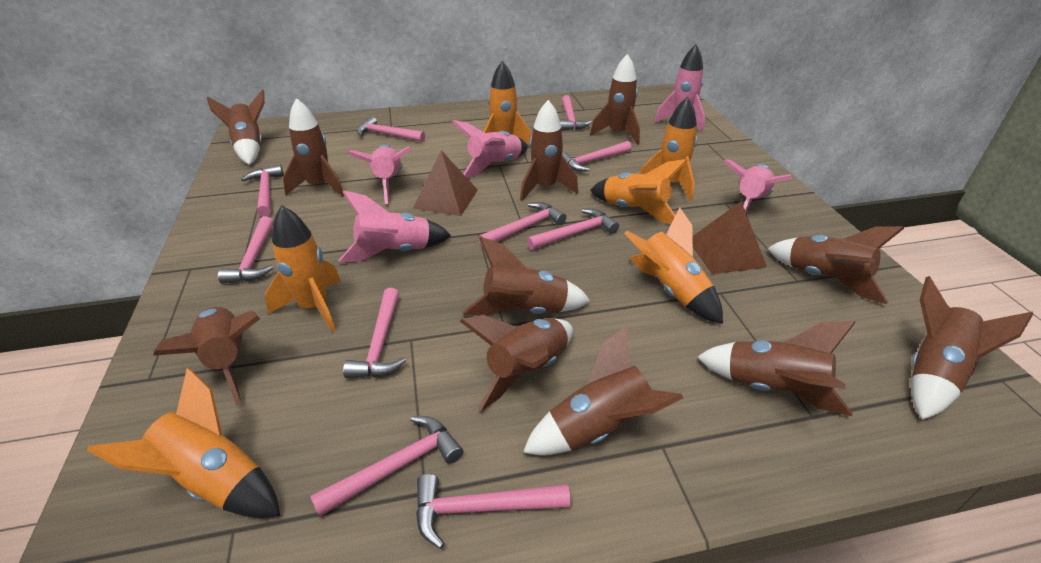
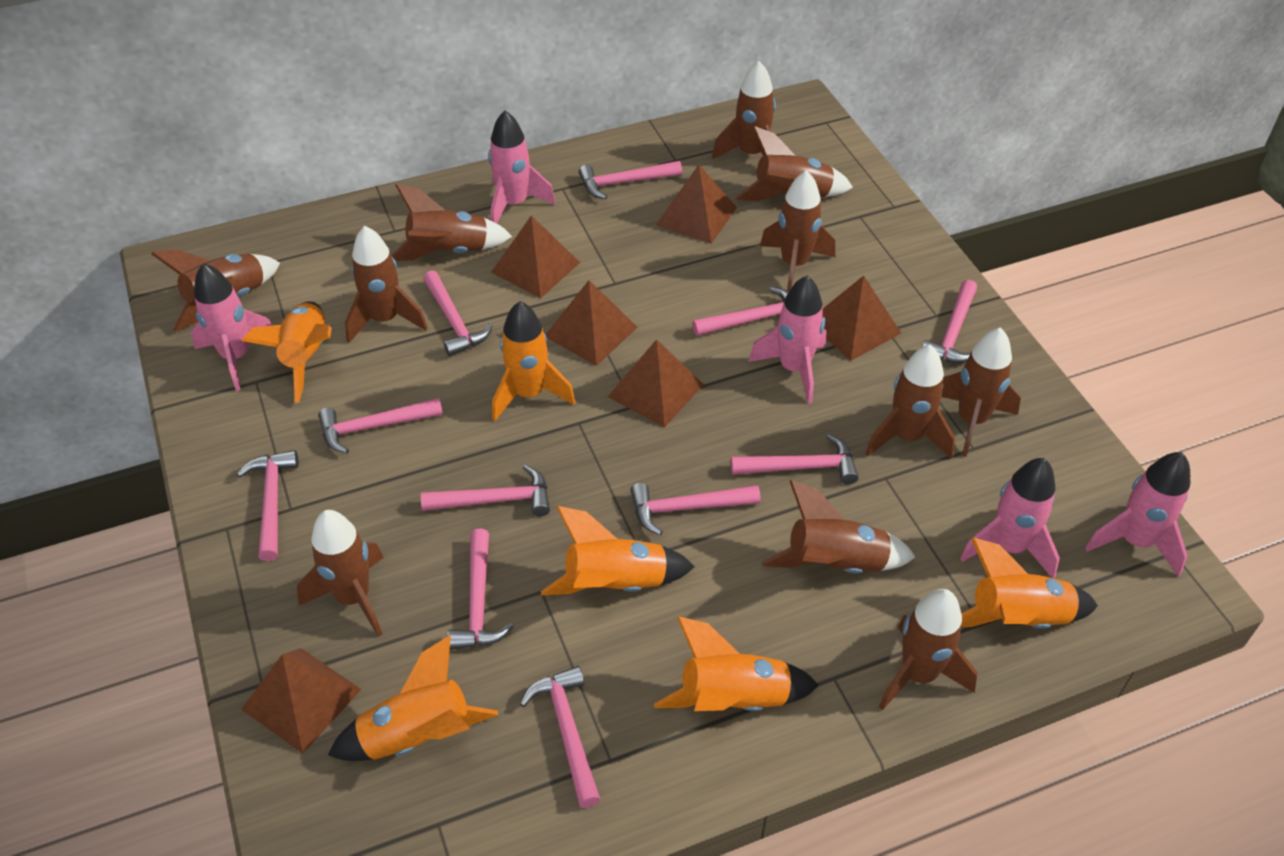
brown pyramid: [413,150,478,216] [693,201,767,274] = 2 -> [241,648,362,754] [491,216,580,298] [546,280,638,366] [608,339,704,427] [656,165,737,244] [822,276,901,361] = 6
pink hammer: [218,216,274,284] [241,165,284,217] [310,416,463,517] [343,288,406,378] [357,116,425,142] [416,474,571,549] [478,202,566,247] [527,209,619,250] [560,95,592,130] [562,141,632,172] = 10 -> [237,450,299,561] [318,398,443,454] [421,465,550,516] [423,270,493,356] [447,529,514,650] [520,666,601,808] [579,161,682,199] [631,483,761,535] [692,287,789,336] [731,434,859,484] [922,280,977,363] = 11

